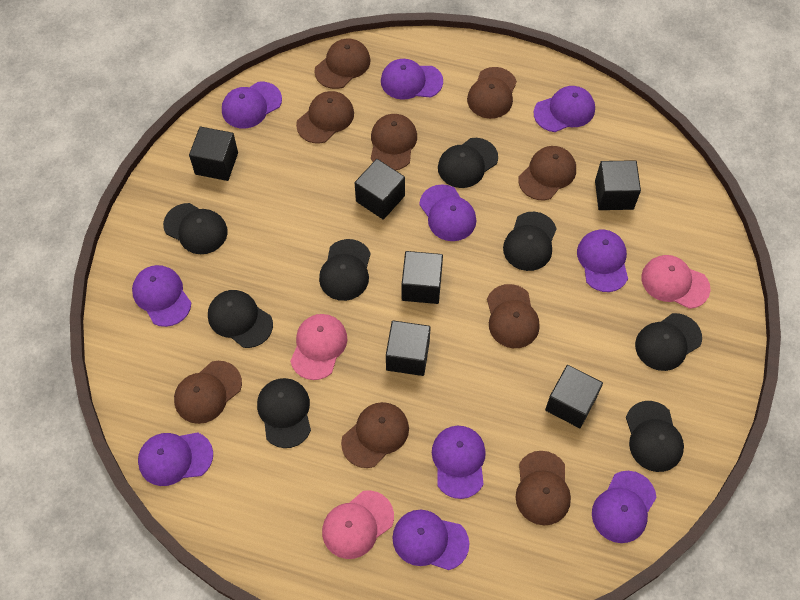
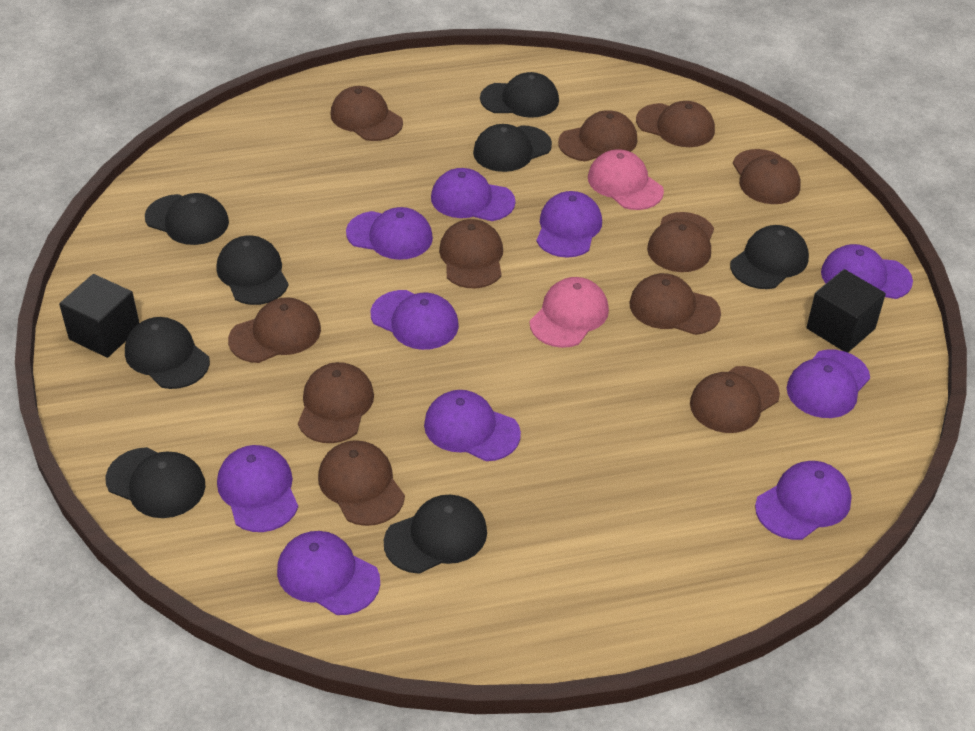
black cube: [189,127,238,181] [355,159,405,220] [386,321,431,376] [402,251,443,304] [545,365,603,428] [595,160,641,210] = 6 -> [59,274,139,358] [806,269,886,353] = 2
brown cap: [174,361,242,424] [296,91,354,143] [314,38,371,89] [341,402,409,468] [371,114,417,170] [467,67,517,119] [487,284,540,348] [515,451,571,525] [518,146,576,200] = 9 -> [228,297,321,363] [298,362,374,443] [318,440,405,526] [331,86,403,141] [439,219,503,289] [558,110,638,161] [629,273,721,335] [636,101,715,147] [647,212,714,272] [690,366,780,433] [733,149,801,204] = 11
pink cap: [290,314,347,380] [322,490,394,559] [641,255,711,309] = 3 -> [530,277,609,348] [588,149,664,210] = 2

